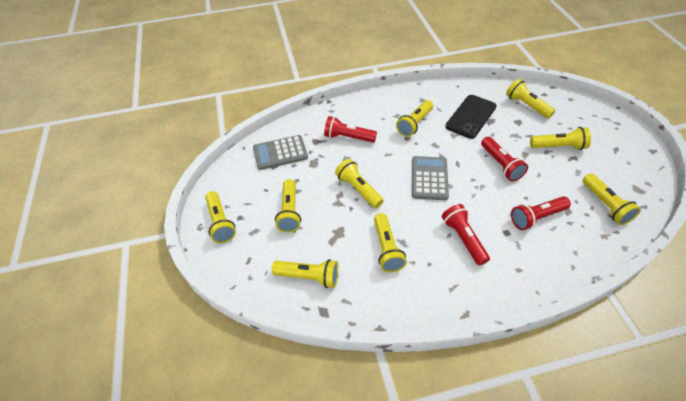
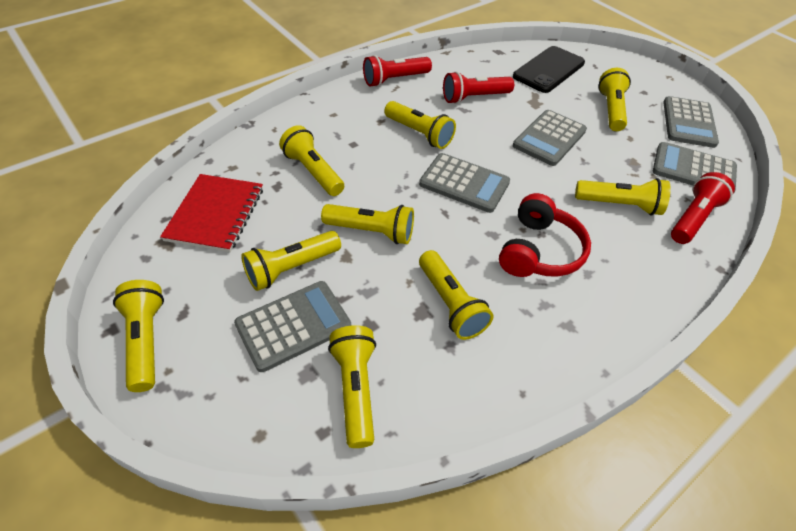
grey calculator: [253,135,308,170] [412,156,449,200] = 2 -> [234,281,351,372] [419,153,510,213] [513,110,587,166] [653,142,737,194] [663,96,719,148] = 5
red flashlight: [324,116,377,142] [442,204,490,266] [481,137,528,181] [511,196,571,230] = 4 -> [363,55,432,87] [443,71,514,104] [671,172,735,244] = 3
red headphones: none = 0 -> [499,193,591,277] = 1
red notebook: none = 0 -> [160,174,263,252] = 1

